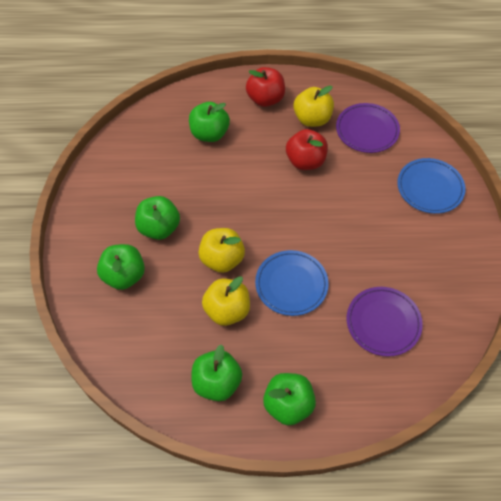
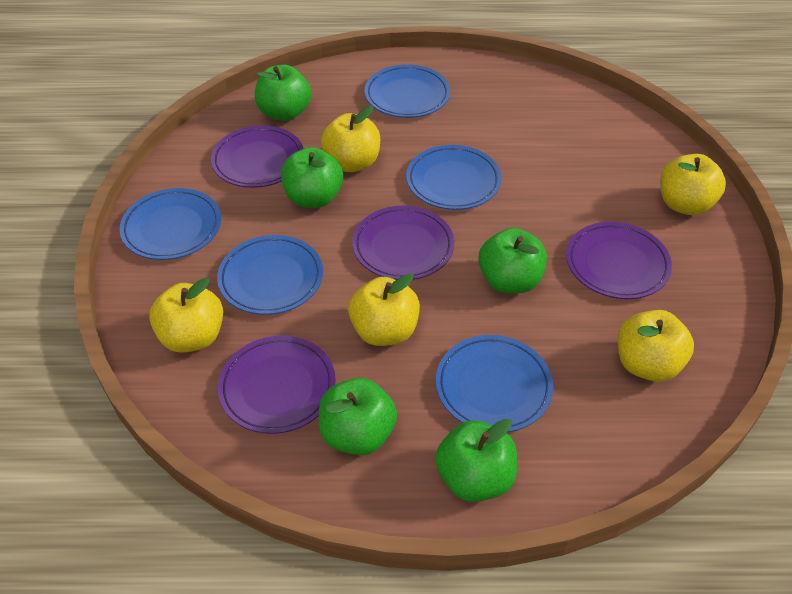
blue plate: [255,250,329,316] [397,158,465,214] = 2 -> [120,188,221,260] [217,235,323,315] [365,65,450,118] [406,145,501,210] [436,335,553,432] = 5
purple plate: [336,103,400,153] [347,287,423,357] = 2 -> [211,126,304,188] [218,336,336,434] [352,206,454,280] [566,222,672,299] = 4
red apple: [246,67,285,107] [286,129,328,170] = 2 -> none = 0
yellow apple: [198,228,245,273] [202,276,250,326] [293,86,334,127] = 3 -> [149,278,223,353] [321,106,380,172] [348,274,420,346] [618,310,694,382] [660,154,726,215] = 5

